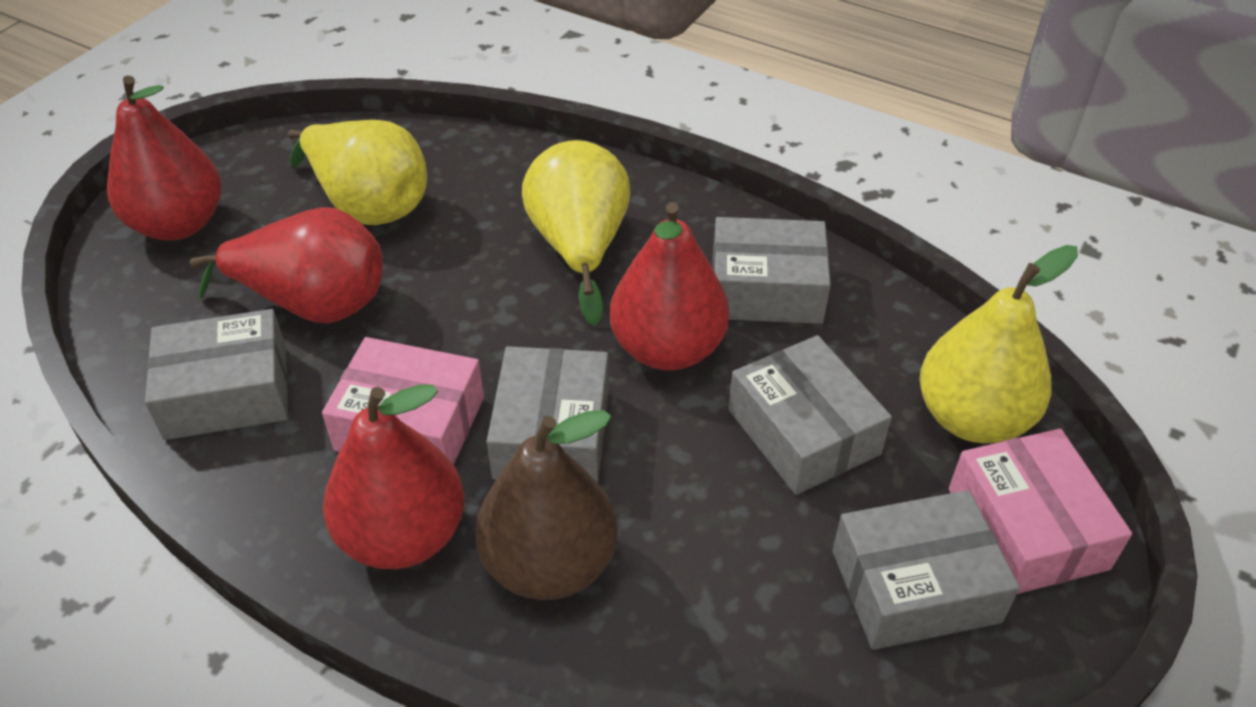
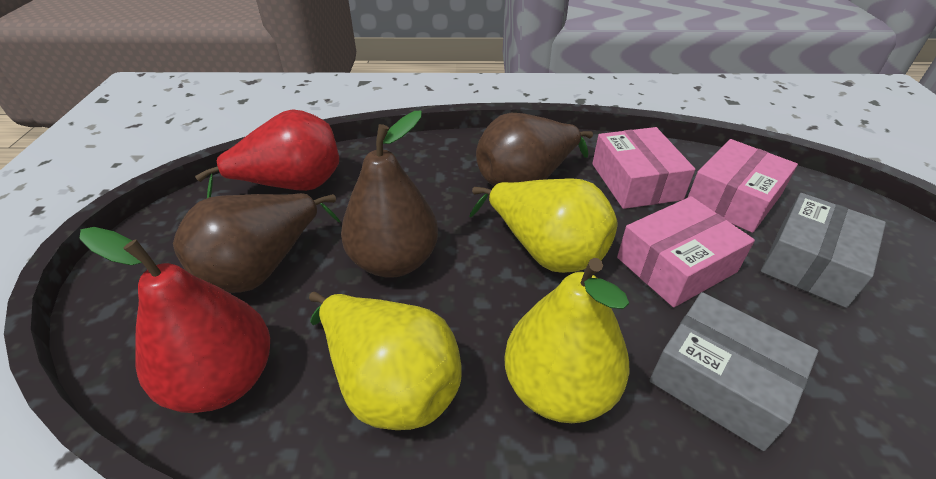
brown pear: [475,410,617,600] = 1 -> [173,193,340,293] [341,111,438,278] [476,113,593,186] = 3
grey box: [145,309,288,440] [487,346,609,483] [713,217,831,324] [728,335,892,495] [832,490,1020,650] = 5 -> [649,292,818,451] [761,193,886,308] = 2
pink box: [322,337,484,465] [949,429,1132,594] = 2 -> [592,127,695,209] [617,196,755,307] [688,139,798,233] = 3
red pear: [107,75,221,240] [190,207,382,324] [323,384,464,569] [610,202,729,371] = 4 -> [80,227,270,413] [195,109,339,198] = 2

